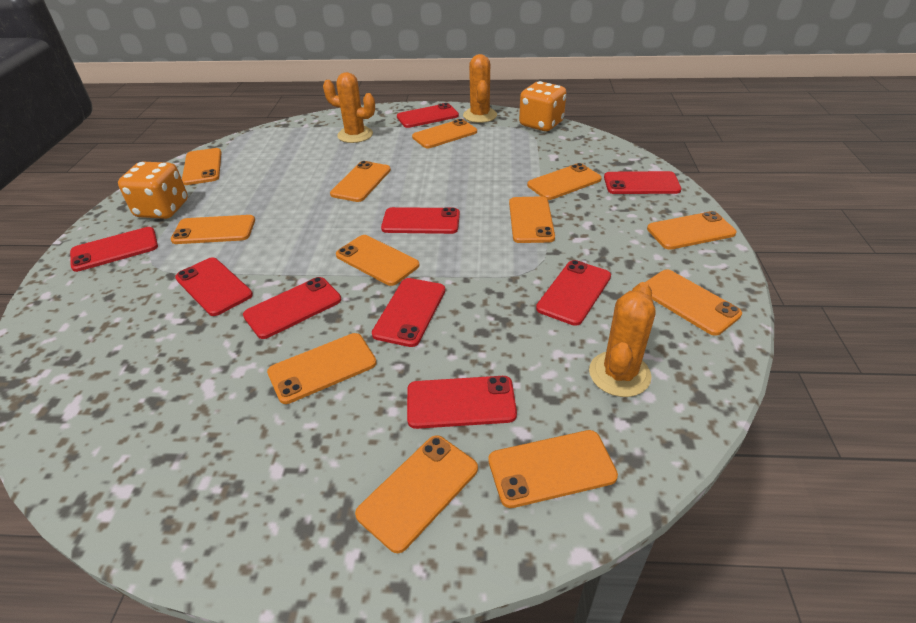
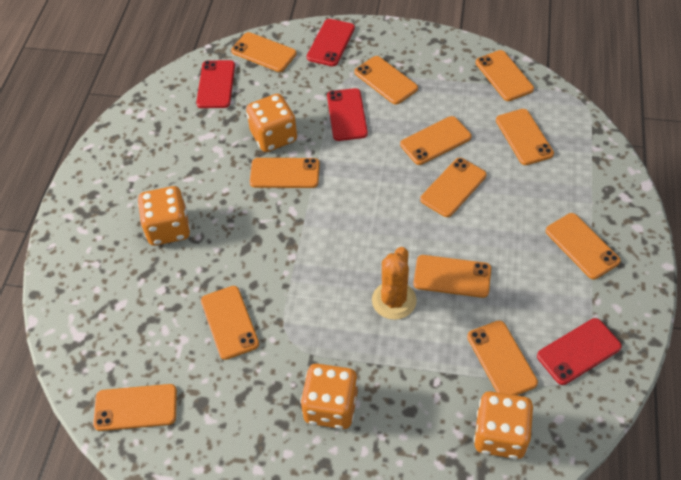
orange cactus: [323,72,375,143] [463,54,497,123] [589,282,655,397] = 3 -> [372,247,417,320] = 1
orange dice: [118,161,188,219] [519,81,567,131] = 2 -> [137,186,190,246] [246,94,297,152] [300,364,358,429] [474,391,534,459] = 4
red phone: [70,227,158,272] [175,258,253,316] [243,277,341,339] [372,278,445,347] [381,207,460,234] [397,103,459,128] [407,376,517,429] [536,260,611,326] [604,171,682,194] = 9 -> [196,60,235,108] [307,19,355,66] [327,88,368,141] [537,318,622,385] = 4

